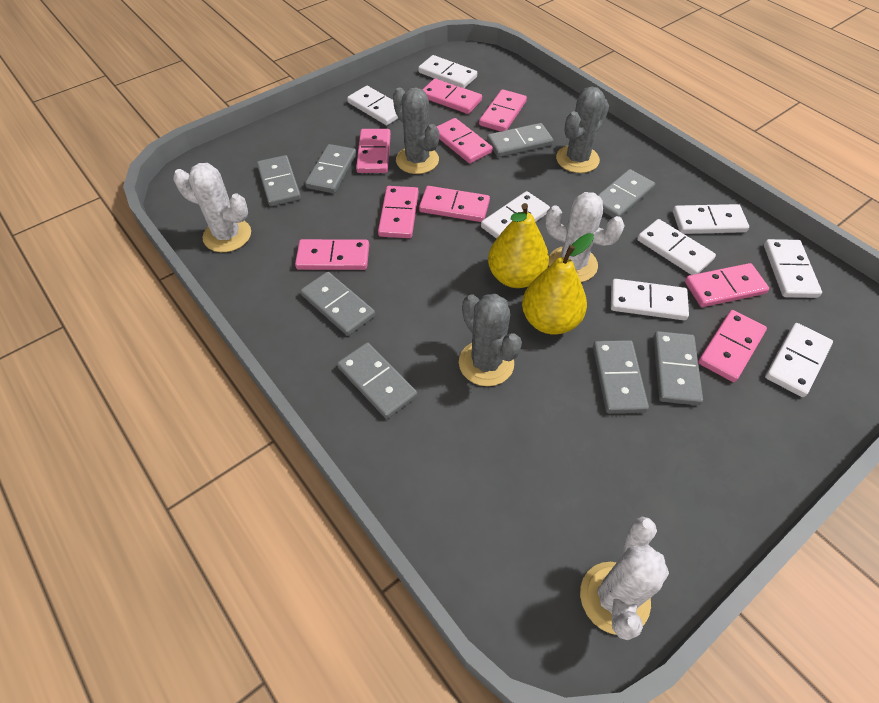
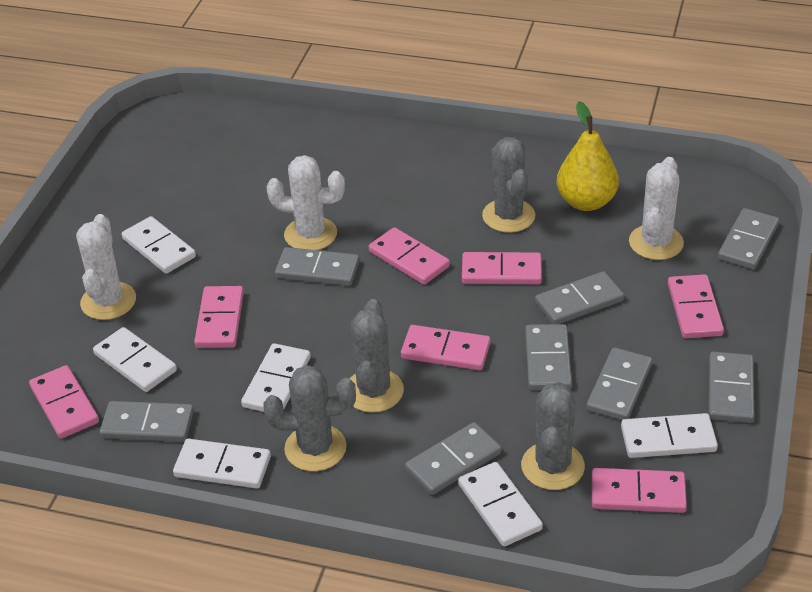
grey cactus: [393,87,439,174] [459,294,522,386] [556,87,609,173] = 3 -> [263,365,356,471] [349,299,404,413] [482,137,535,233] [521,382,585,490] = 4
pink domino: [295,239,369,270] [356,129,391,173] [378,186,419,238] [419,186,490,222] [423,78,482,114] [436,118,493,164] [479,89,527,132] [685,263,769,307] [698,310,767,382] = 9 -> [29,365,99,439] [194,286,244,348] [369,227,450,285] [401,325,490,370] [462,252,542,284] [592,468,687,513] [668,274,724,338] = 7
white domino: [347,86,398,125] [418,55,477,88] [481,191,550,239] [611,279,689,320] [637,219,716,275] [673,204,749,234] [764,239,822,298] [765,323,833,397] = 8 -> [93,327,177,392] [122,216,196,274] [173,439,271,488] [241,343,311,412] [458,462,543,547] [621,413,718,458] = 6
yellow pear: [488,203,549,288] [522,233,594,335] = 2 -> [557,101,619,211] = 1

